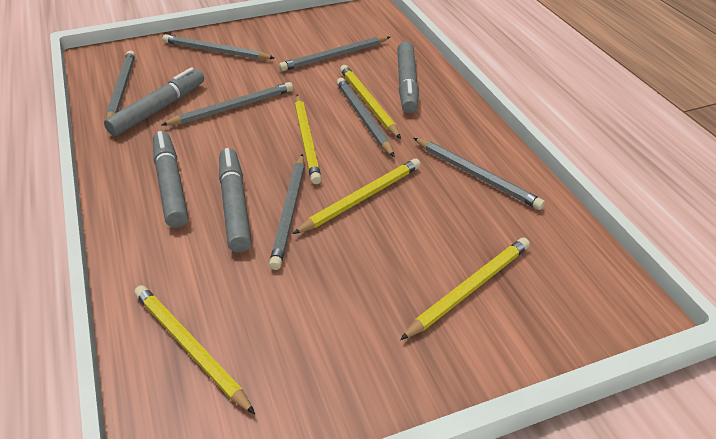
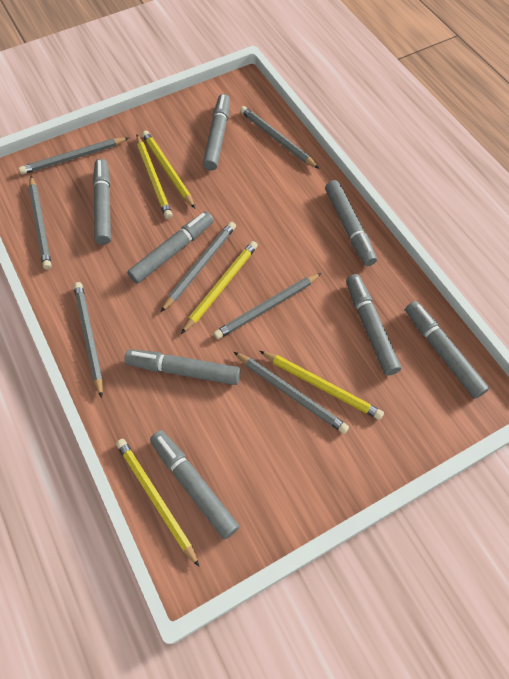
grey marker: [104,67,204,136] [153,131,188,228] [219,148,252,253] [397,41,419,113] = 4 -> [93,159,111,245] [124,349,241,385] [127,212,214,284] [150,430,239,539] [203,94,230,171] [325,180,377,266] [346,274,401,376] [405,301,489,399] = 8

